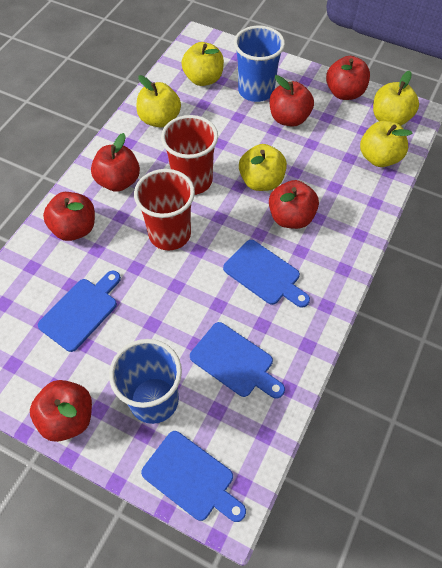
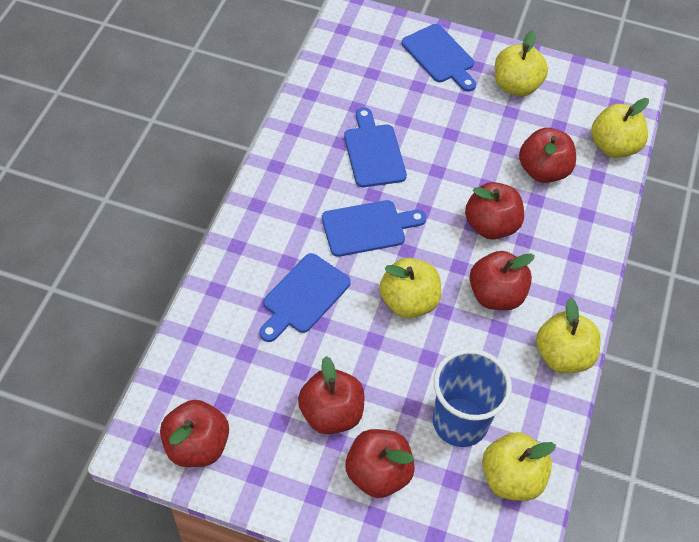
blue cup: [109,339,182,424] [234,26,285,102] = 2 -> [433,349,512,447] = 1
red cup: [134,169,195,250] [161,115,218,195] = 2 -> none = 0

